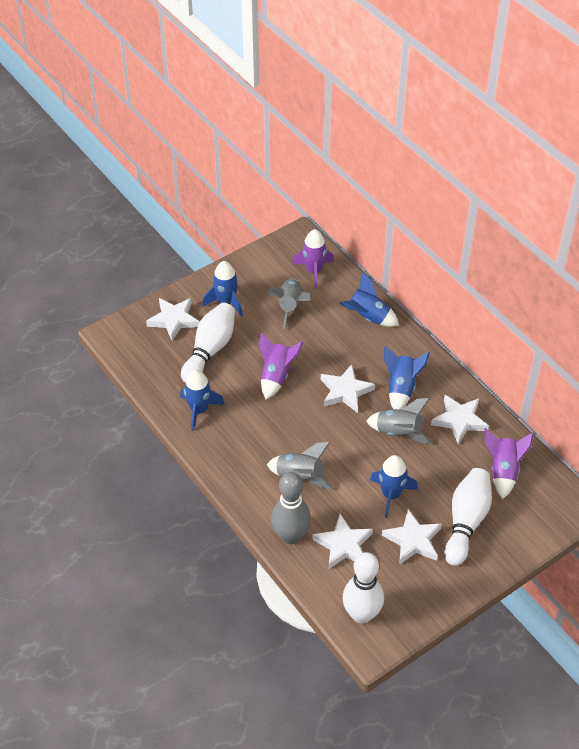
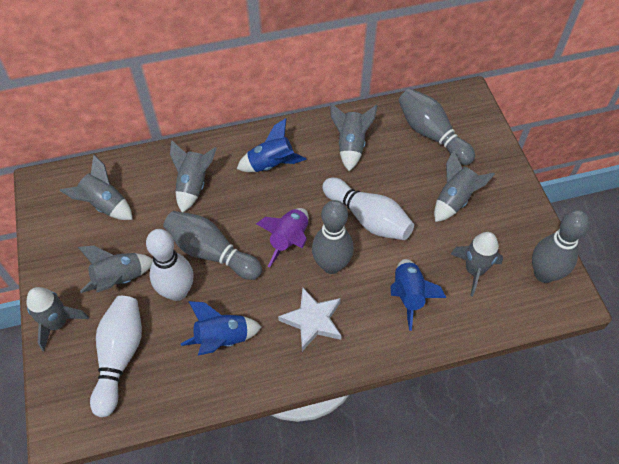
blue rocket: [180,370,225,431] [202,261,243,317] [339,272,399,327] [370,455,418,518] [384,345,430,410] = 5 -> [181,301,262,355] [237,118,307,172] [390,259,446,331] = 3
grey bowling pin: [271,472,311,544] = 1 -> [163,211,262,280] [312,200,354,274] [398,88,475,165] [532,210,590,283] = 4
grey rocket: [267,442,333,489] [268,279,311,329] [366,398,432,444] = 3 -> [26,287,89,351] [59,154,133,220] [78,246,153,293] [170,140,217,212] [330,103,378,171] [434,150,495,222] [451,232,503,296] = 7
purple rocket: [259,332,303,399] [292,229,334,289] [485,428,534,499] = 3 -> [256,208,309,267] = 1
white star: [146,298,200,341] [312,514,373,569] [321,364,375,413] [382,509,442,565] [431,395,489,444] = 5 -> [278,287,342,351] = 1

